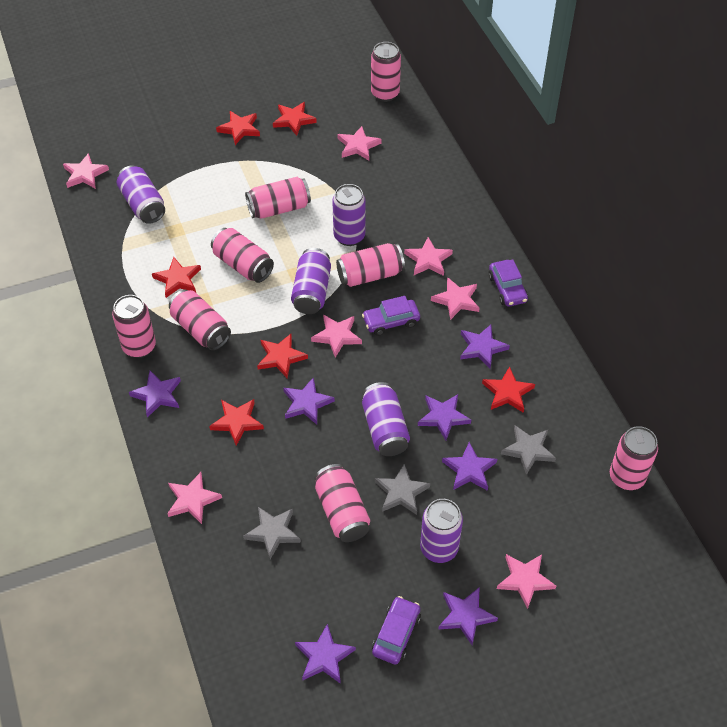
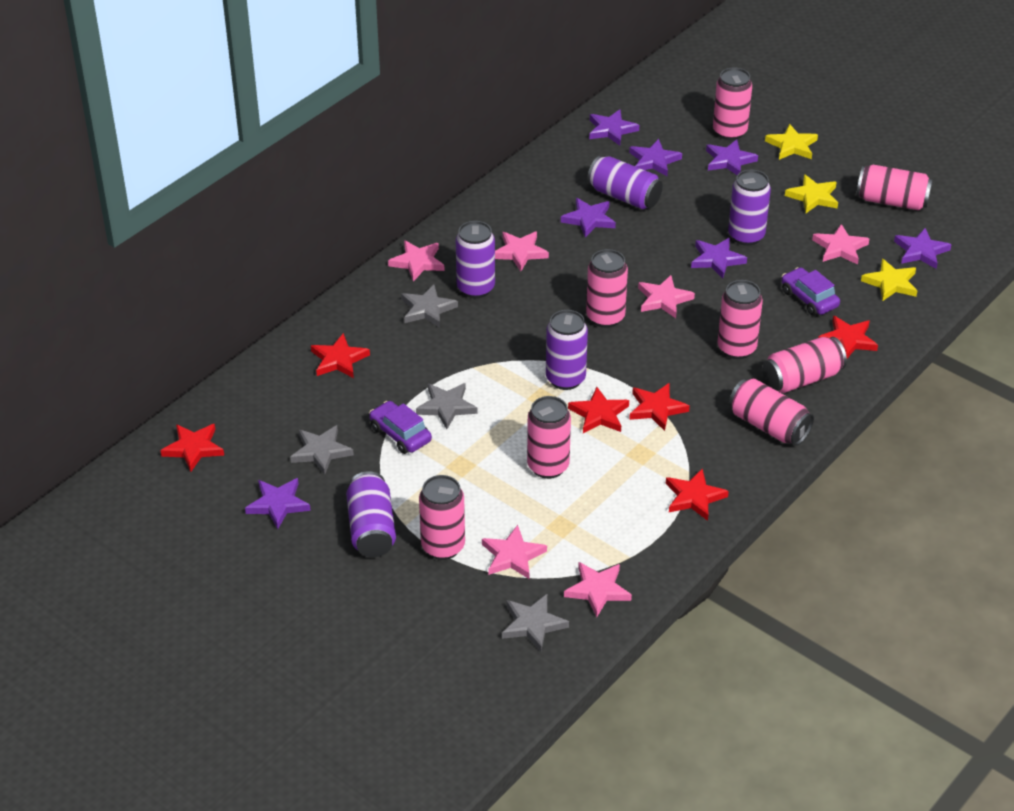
grey star: [243,507,301,559] [375,464,430,515] [501,425,556,475] = 3 -> [290,425,354,475] [401,284,458,328] [416,383,478,429] [502,594,569,652] = 4
pink star: [63,153,109,189] [167,472,222,524] [311,314,362,358] [338,126,382,161] [404,237,453,276] [431,277,480,320] [497,554,556,609] = 7 -> [388,240,444,282] [482,525,547,579] [495,231,549,271] [564,562,632,617] [638,275,695,318] [812,224,869,265] = 6
purple car: [362,296,420,336] [372,596,421,665] [488,259,528,307] = 3 -> [369,401,432,454] [782,267,840,316] = 2
yellow star: none = 0 -> [765,124,818,160] [785,174,838,213] [861,259,917,301] = 3

